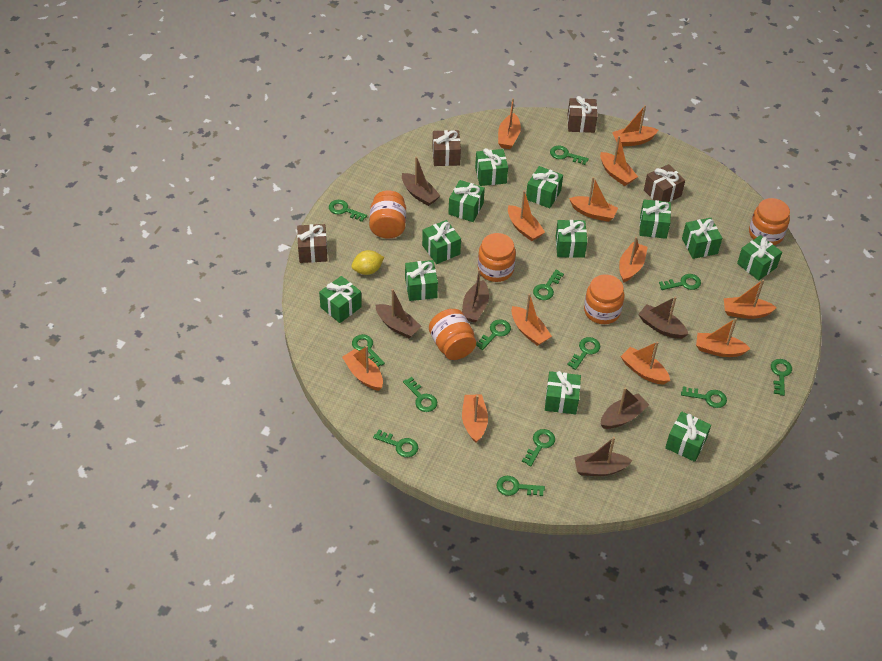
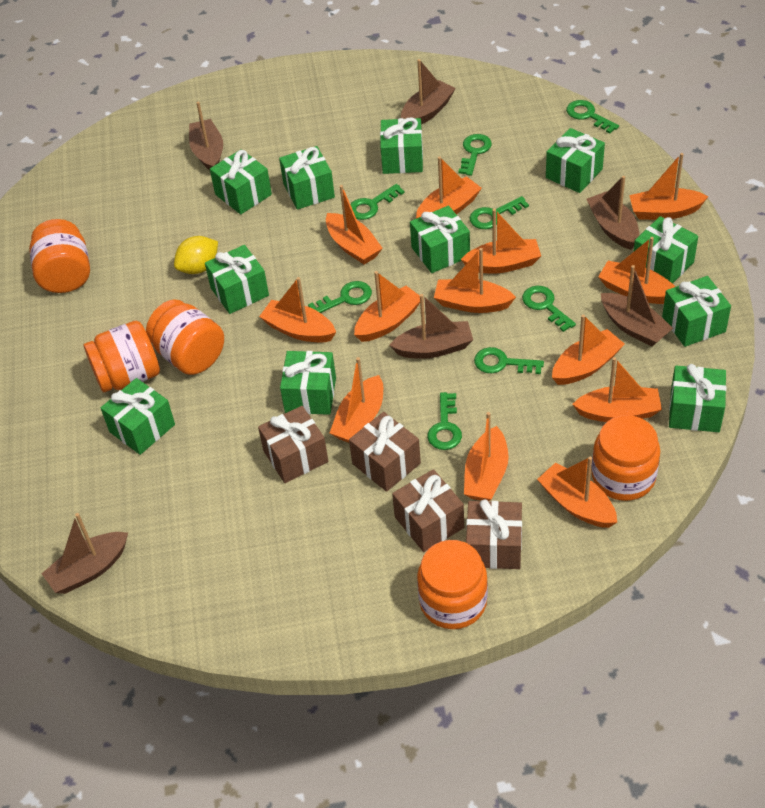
green gift: [319,276,362,323] [405,260,438,301] [422,220,461,264] [448,180,485,222] [475,148,508,186] [526,166,563,208] [545,371,581,414] [556,220,587,258] [639,199,671,239] [665,411,711,462] [682,218,722,259] [737,235,782,281] = 12 -> [101,378,175,455] [205,245,269,314] [210,149,272,214] [279,146,335,210] [280,351,336,415] [380,117,423,174] [410,206,470,273] [546,128,605,193] [634,216,698,284] [662,276,731,347] [669,364,726,432] = 11
green key: [329,200,367,222] [352,334,385,367] [373,430,418,457] [403,377,437,412] [476,319,511,350] [497,476,545,496] [522,429,555,466] [533,270,564,300] [550,146,589,165] [567,337,600,370] [659,274,701,290] [681,386,727,408] [771,359,792,396] = 13 -> [308,281,372,313] [350,184,405,220] [428,392,462,450] [458,134,492,176] [469,196,529,229] [474,347,544,374] [522,286,576,332] [566,100,619,133] = 8
orange boat: [342,346,383,391] [462,394,488,443] [498,98,521,149] [508,190,545,241] [511,294,552,346] [569,177,618,222] [600,136,638,186] [612,105,658,146] [619,237,648,283] [621,342,670,385] [696,318,750,357] [724,279,777,319] = 12 -> [259,277,336,343] [326,185,383,264] [330,357,383,443] [354,271,420,342] [416,157,482,218] [434,248,516,313] [461,209,541,274] [464,412,509,501] [537,457,617,528] [552,314,625,385] [572,357,662,422] [598,237,675,304] [629,153,709,220] = 13

